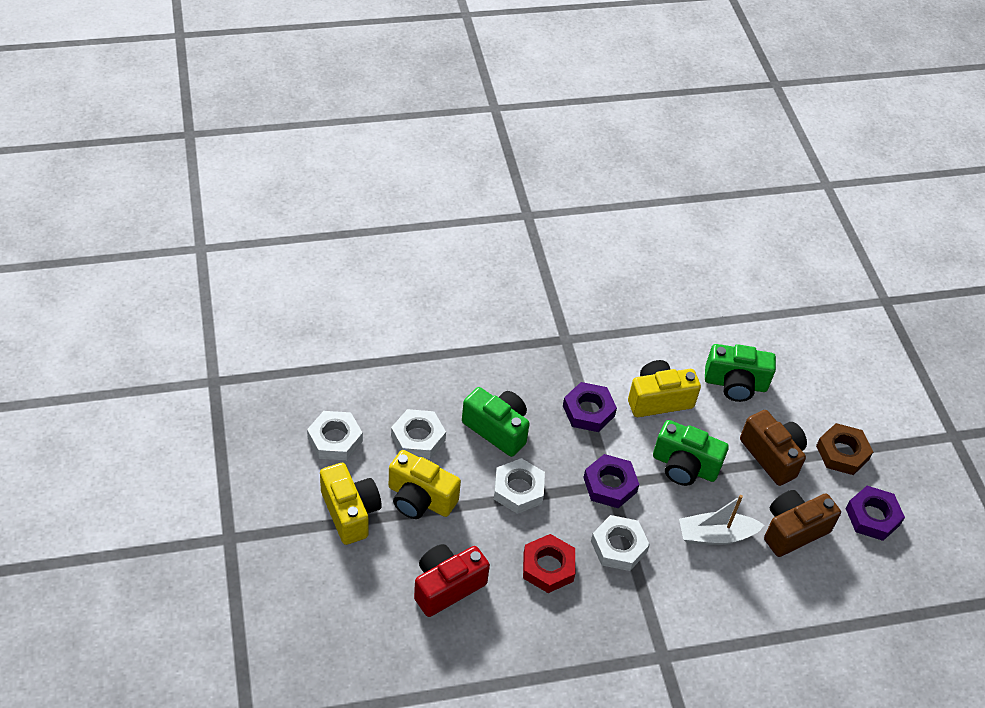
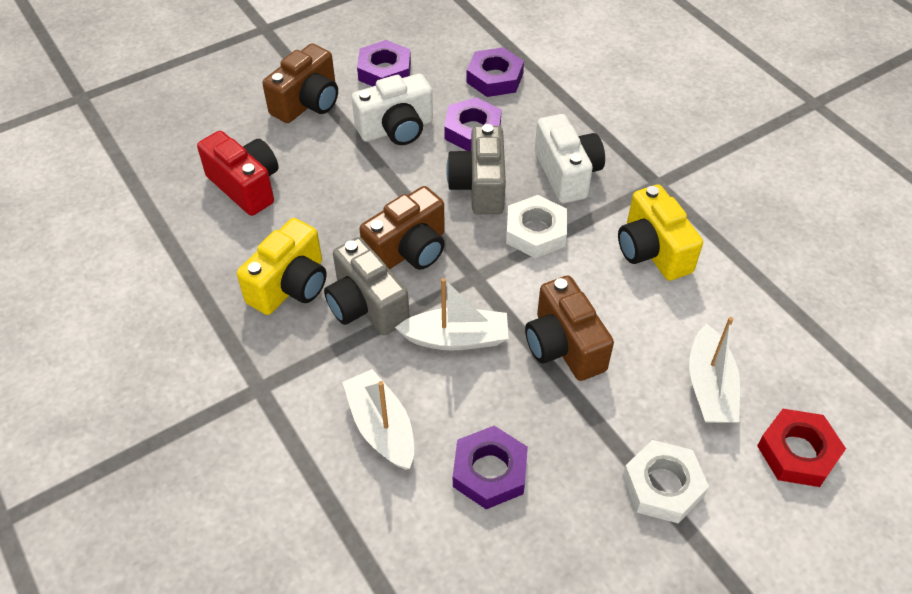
brown camera: [740,410,807,486] [764,490,841,557] = 2 -> [262,43,338,123] [360,186,445,270] [525,276,614,381] = 3
brown nut: [816,423,873,475] = 1 -> none = 0
green camera: [462,387,530,457] [653,420,729,486] [705,344,776,402] = 3 -> none = 0
grey camera: none = 0 -> [324,237,410,335] [446,124,506,214] = 2
purple nut: [563,382,617,432] [583,454,639,508] [845,486,905,541] = 3 -> [357,40,411,86] [444,97,502,151] [453,426,528,509] [466,47,524,97] = 4
white boat: [679,495,765,545] = 1 -> [342,369,414,470] [395,278,509,351] [689,317,740,423] = 3
white camera: none = 0 -> [351,73,433,145] [535,114,605,203] = 2
white nut: [307,411,363,460] [391,409,446,459] [494,458,545,514] [591,515,650,571] = 4 -> [506,195,567,258] [623,440,709,523] = 2
yellow camera: [320,463,382,545] [389,450,461,519] [628,360,701,417] = 3 -> [237,218,327,315] [618,184,703,281] = 2

